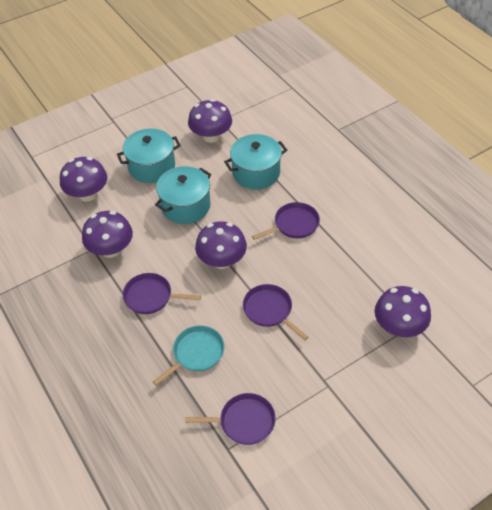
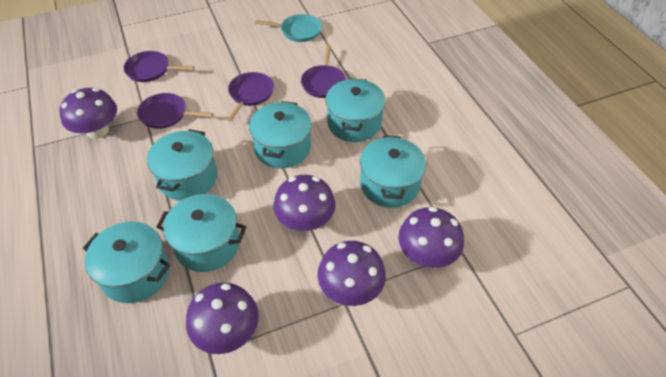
turquoise pot: [117,128,181,183] [155,166,211,224] [224,134,287,190] = 3 -> [83,221,170,303] [147,129,217,201] [156,194,247,272] [249,101,312,168] [326,78,386,142] [360,136,426,208] = 6

